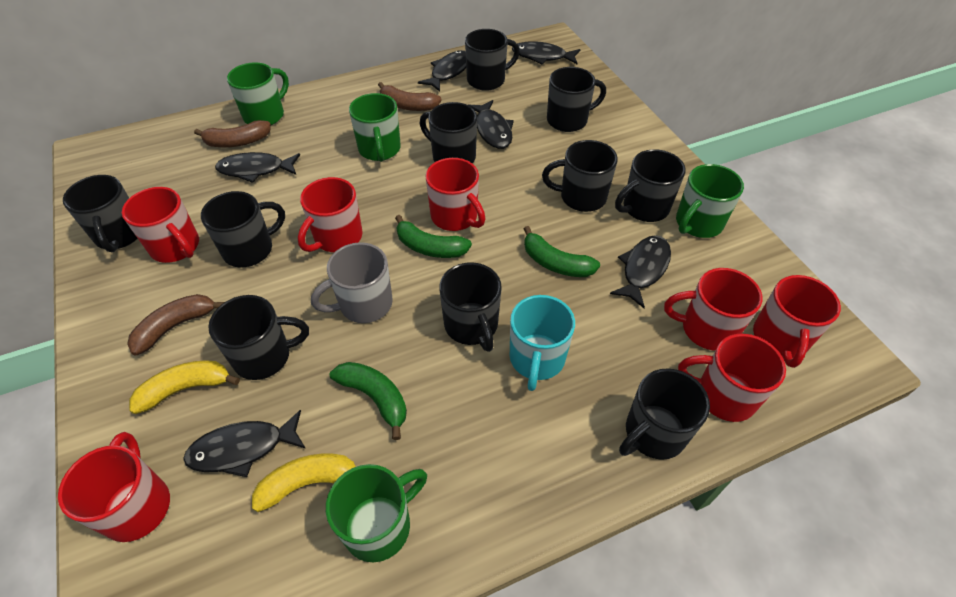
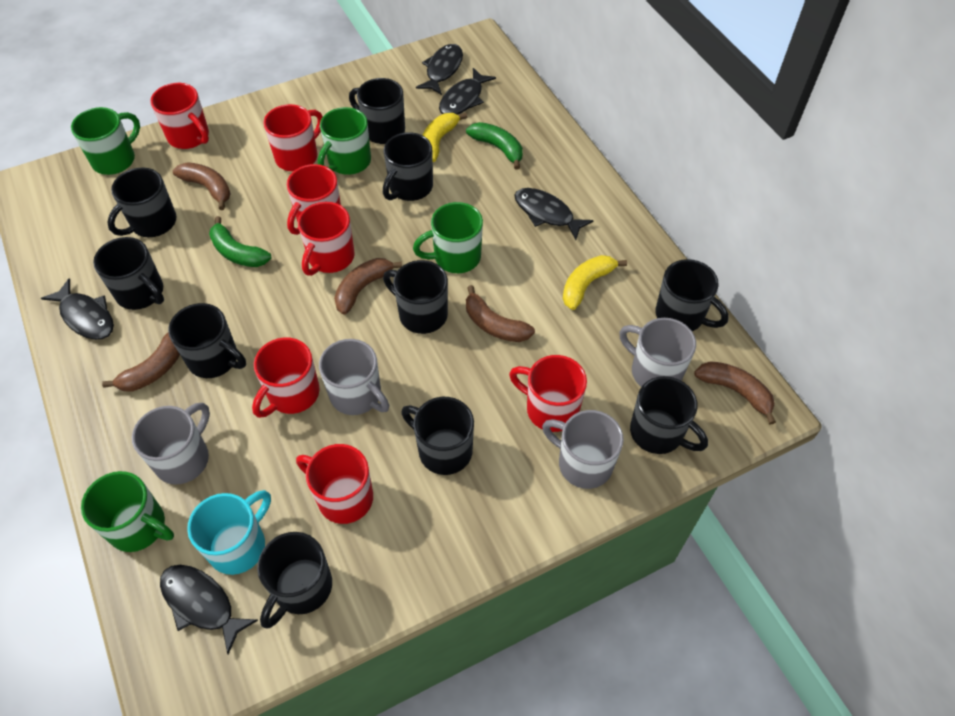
black fish: [183,410,306,477] [215,152,300,183] [418,50,466,92] [469,100,514,149] [512,41,581,65] [610,235,671,308] = 6 -> [41,279,114,340] [160,565,258,654] [416,44,463,95] [439,68,496,115] [514,188,594,240] = 5
brown banana: [127,294,225,355] [194,120,271,147] [378,82,442,111] = 3 -> [102,332,180,392] [173,162,231,210] [334,258,402,315] [466,285,535,342] [694,361,776,425] = 5
green banana: [330,362,407,440] [395,215,472,258] [524,226,600,277] = 3 -> [209,216,271,267] [466,122,523,170] = 2
grey mug: [311,242,393,323] = 1 -> [132,402,210,484] [319,339,389,415] [542,410,624,489] [619,318,696,387] = 4

